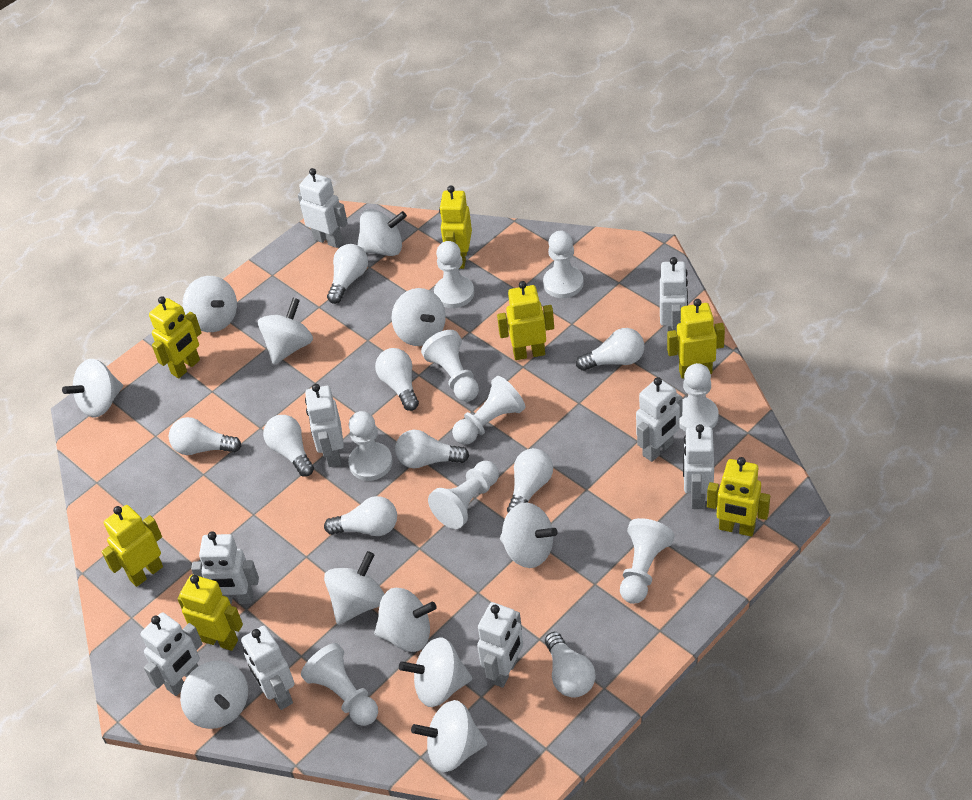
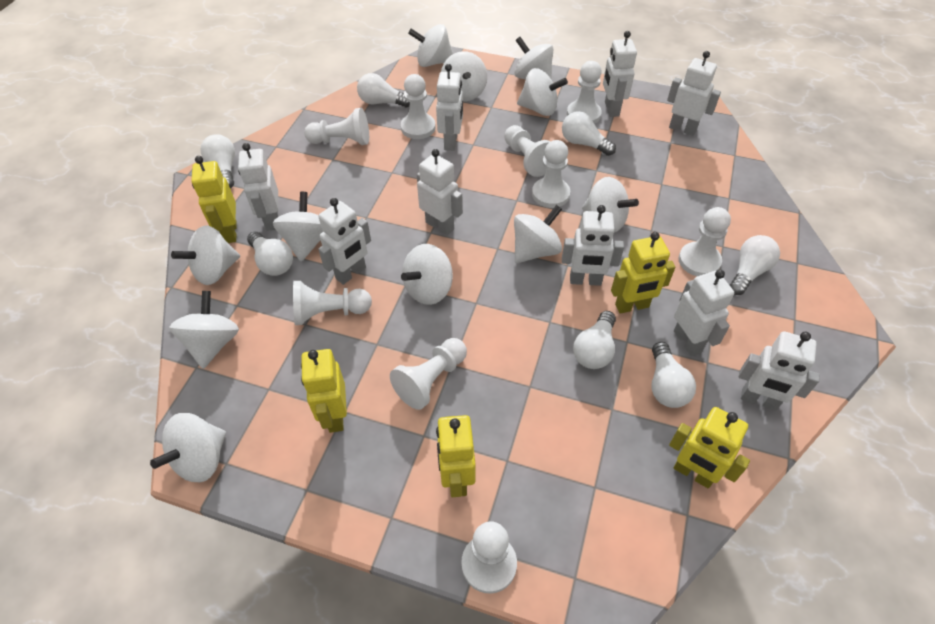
white light bulb: [169,417,241,455] [263,415,314,477] [324,496,397,536] [327,244,368,304] [375,348,419,411] [395,430,469,468] [507,448,553,513] [545,632,596,698] [576,328,644,371] = 9 -> [200,134,235,188] [247,232,293,276] [357,73,410,107] [562,111,616,156] [573,311,616,369] [652,342,696,408] [730,235,780,295] = 7
yellow robot: [101,505,163,587] [149,296,202,378] [177,575,243,651] [439,186,472,269] [497,281,554,360] [667,299,725,379] [707,457,770,537] = 7 -> [191,156,237,243] [301,349,347,433] [436,415,476,497] [611,232,675,314] [669,407,750,488] = 5

